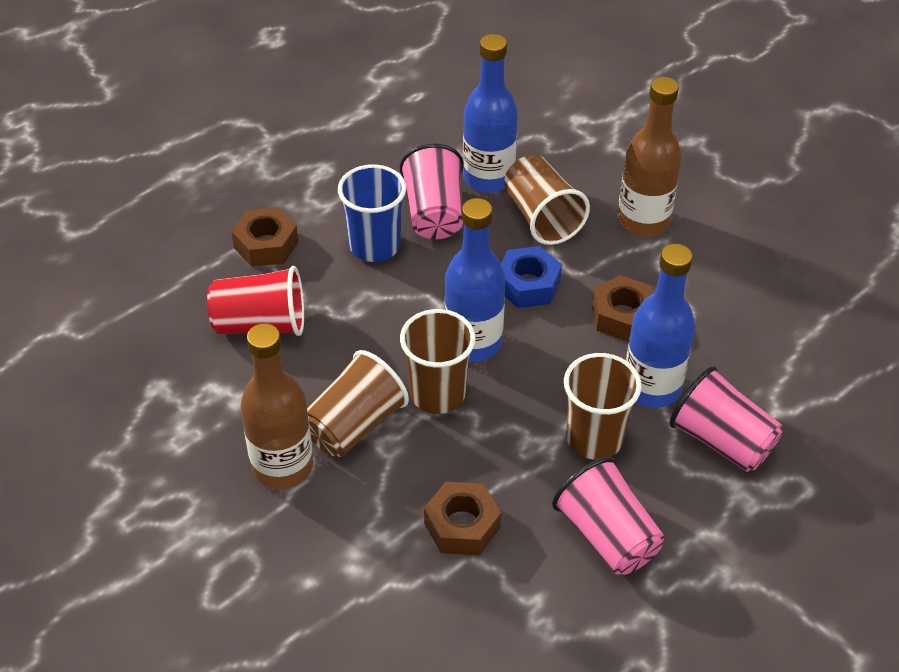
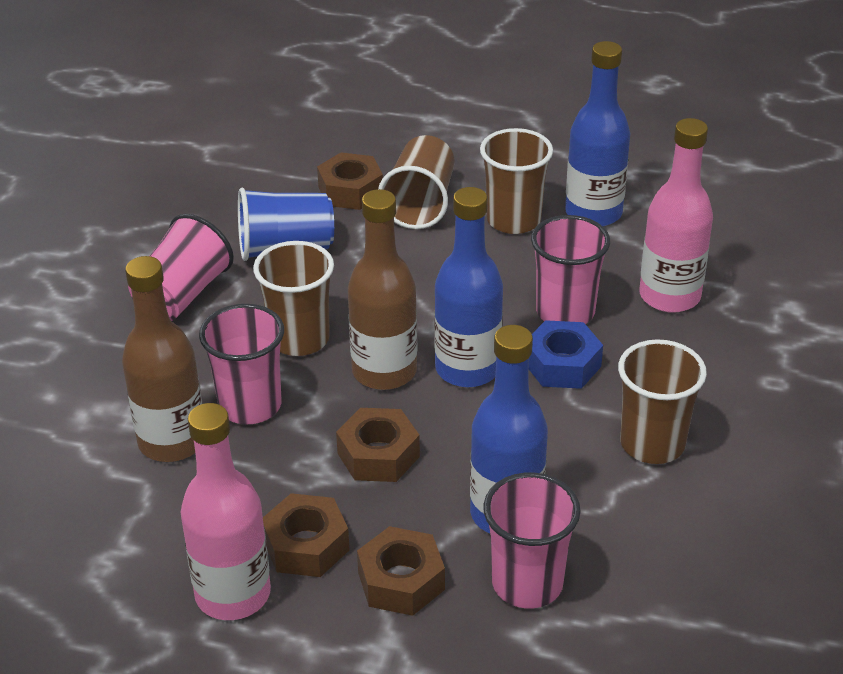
brown nut: [231,207,298,267] [424,482,501,555] [592,275,653,342] = 3 -> [263,493,350,577] [317,153,383,210] [336,408,420,482] [357,526,445,616] = 4
pink bottle: none = 0 -> [181,403,271,620] [639,118,713,313] = 2
pink cup: [400,144,464,239] [552,457,664,575] [670,366,783,472] = 3 -> [128,214,234,321] [199,304,284,424] [483,473,581,608] [531,215,610,324] = 4
red cup: [207,266,304,336] = 1 -> none = 0

